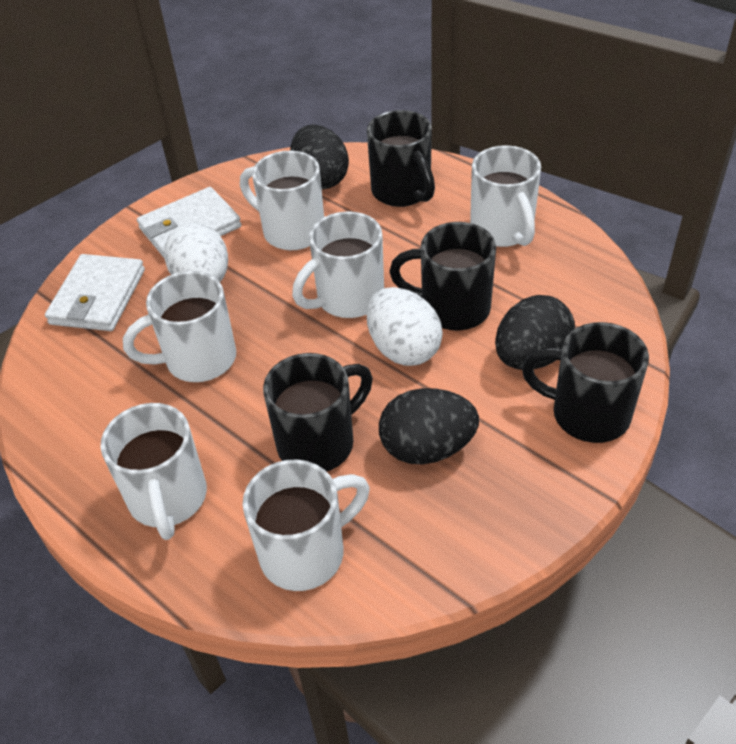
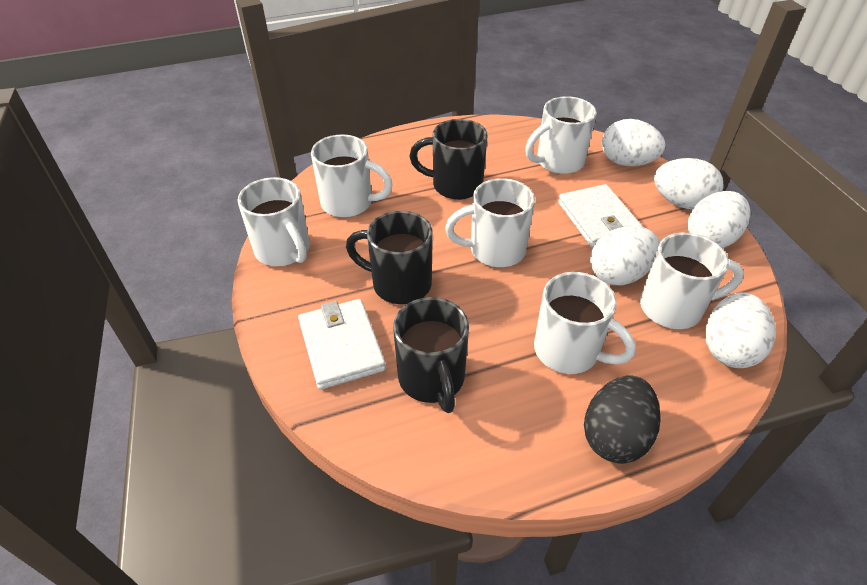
black egg: [290,124,349,189] [379,388,479,465] [495,295,575,370] = 3 -> [584,375,661,464] = 1
black mug: [263,353,373,472] [367,110,435,207] [389,222,496,331] [522,322,649,443] = 4 -> [346,211,433,304] [393,297,469,413] [409,119,487,200] = 3
white egg: [164,223,228,282] [367,287,443,366] = 2 -> [590,226,660,286] [602,119,666,166] [654,158,724,209] [688,191,750,248] [705,292,776,368] = 5

